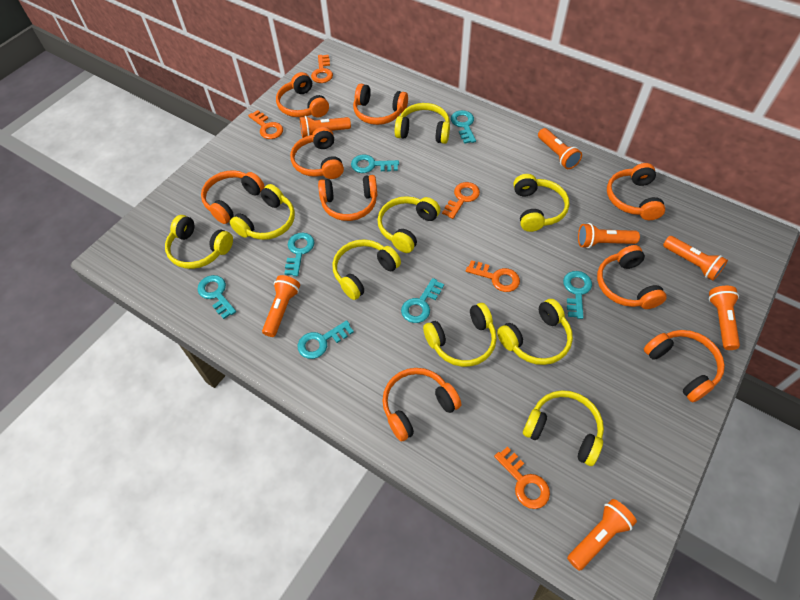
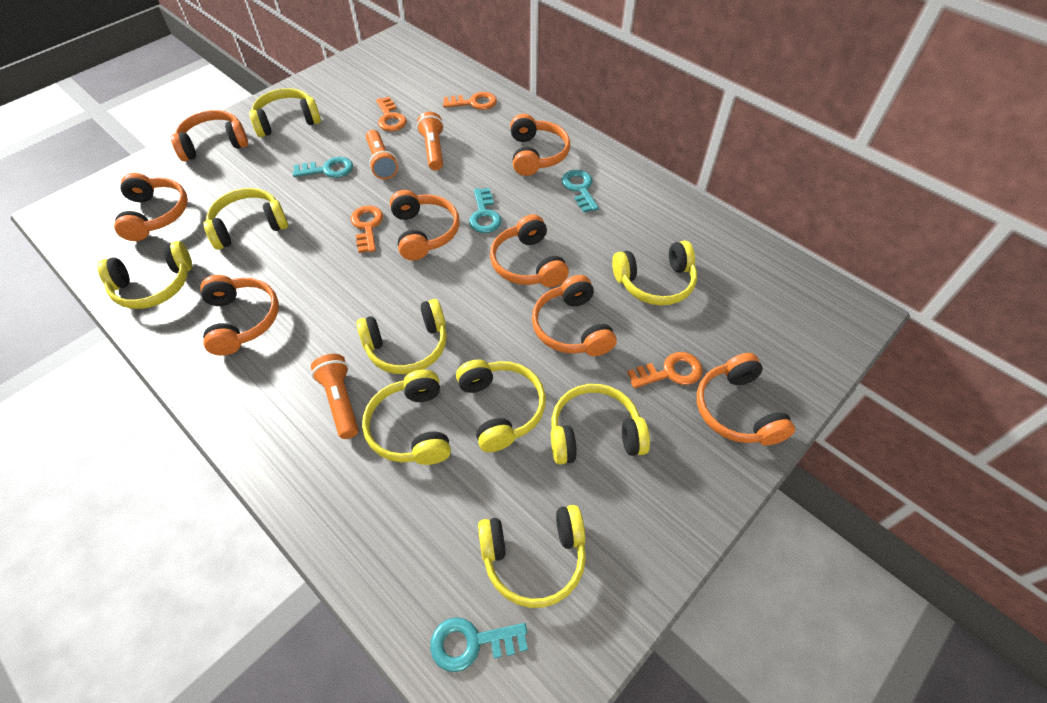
orange flashlight: [262,275,300,337] [300,116,351,138] [538,128,582,169] [567,499,637,571] [578,223,640,248] [663,236,728,280] [709,286,740,350] = 7 -> [311,354,359,439] [366,130,398,179] [417,112,444,170] = 3
orange headphones: [201,170,265,224] [276,72,329,118] [290,127,344,179] [318,175,377,221] [353,84,408,125] [382,368,461,442] [597,245,667,309] [607,163,665,220] [644,330,725,402] = 9 -> [114,173,188,241] [171,110,248,161] [201,275,279,356] [390,190,460,260] [490,214,569,287] [510,114,570,176] [532,275,617,356] [697,353,795,445] = 8
orange key: [248,110,283,139] [311,55,333,83] [442,182,480,219] [466,260,520,292] [494,447,550,509] = 5 -> [351,205,383,253] [376,97,407,131] [443,92,497,110] [627,352,703,388] = 4
turquoise key: [197,275,236,319] [284,232,315,276] [298,320,354,359] [351,155,399,173] [401,278,444,323] [451,110,476,144] [563,271,592,319] = 7 -> [293,157,353,178] [430,617,528,672] [469,188,502,233] [562,170,599,213] = 4

